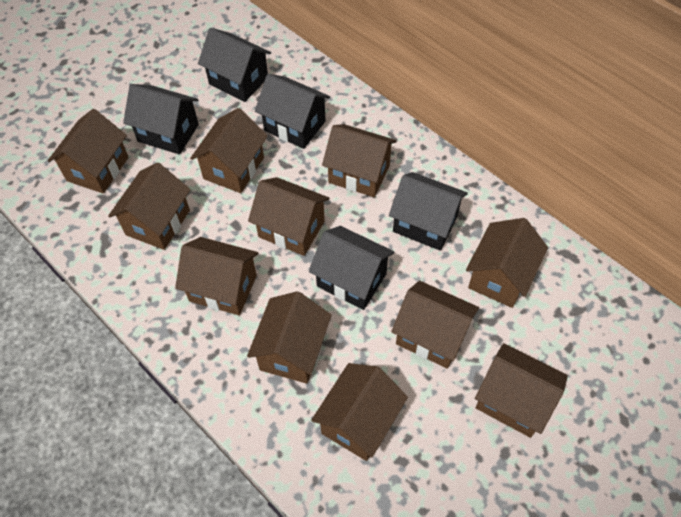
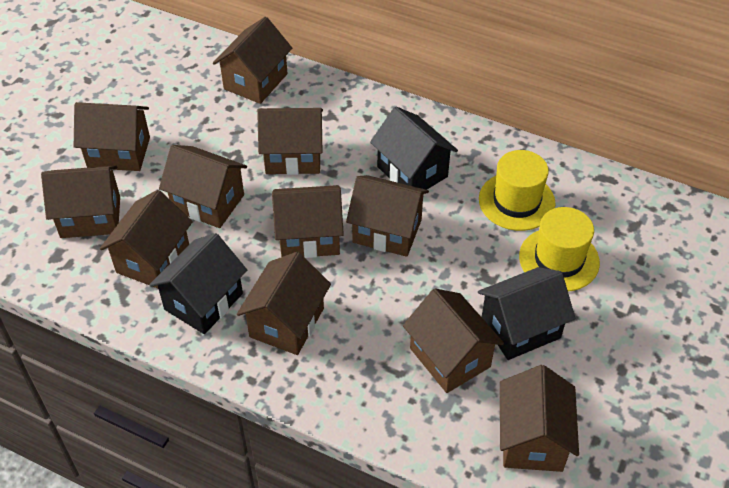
black house: [123,84,199,155] [198,28,271,102] [255,74,330,149] [309,226,395,310] [389,172,468,251] = 5 -> [149,233,247,334] [370,107,458,190] [478,267,575,360] = 3
yellow hat: none = 0 -> [479,150,556,231] [519,207,600,291] = 2

